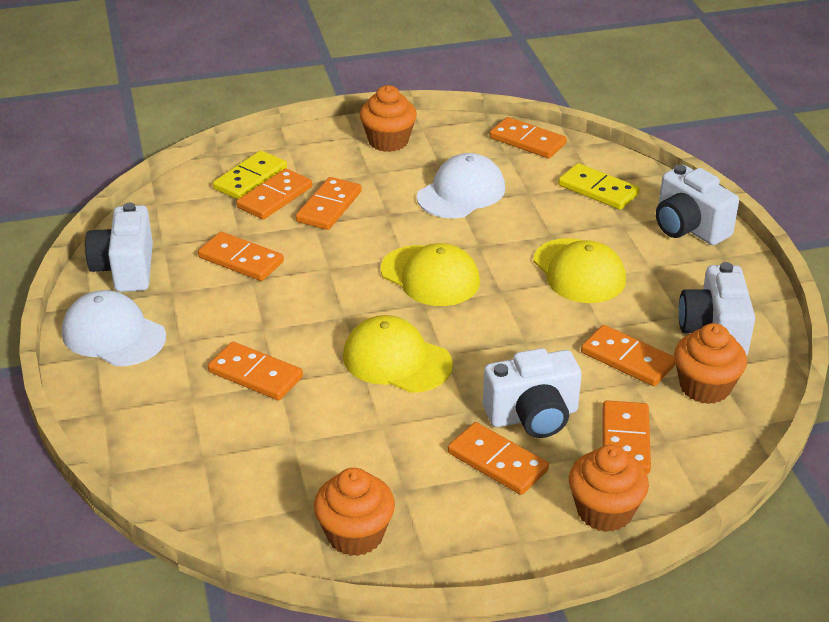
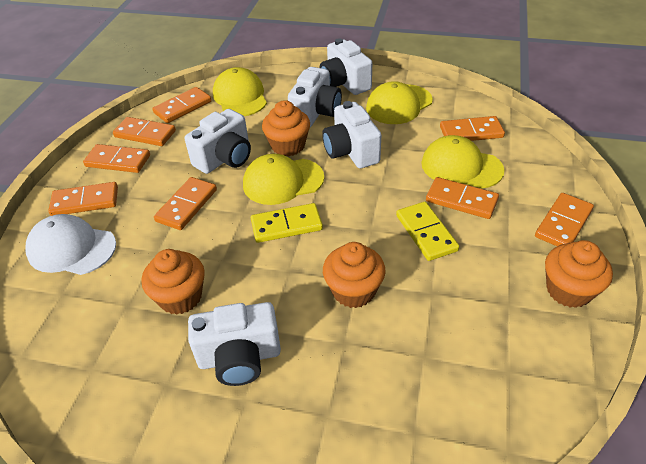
white camera: [85,203,153,292] [483,348,582,438] [656,165,739,245] [679,262,755,356] = 4 -> [185,109,251,174] [188,302,281,386] [288,67,342,127] [319,38,372,95] [322,101,381,168] = 5
white cap: [62,290,166,366] [417,153,505,218] = 2 -> [25,214,116,275] = 1
yellow cap: [343,315,453,393] [381,243,480,306] [533,238,626,303] = 3 -> [213,67,267,116] [243,154,324,205] [366,81,433,124] [421,135,504,189] = 4

